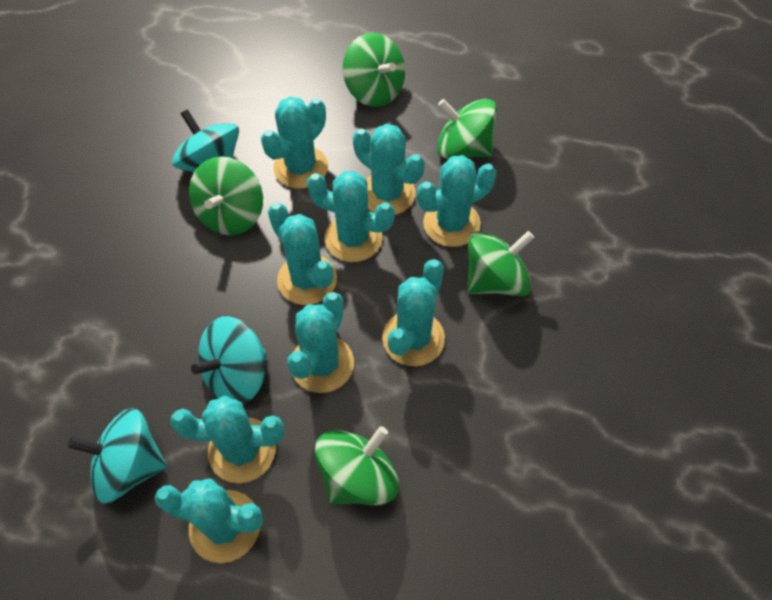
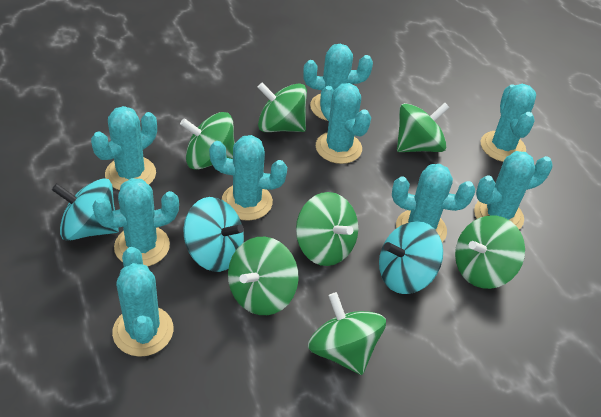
green spinning top: [189,156,263,235] [315,426,399,505] [343,33,405,107] [437,99,497,159] [467,231,534,296] = 5 -> [180,112,235,170] [228,237,299,315] [257,83,307,132] [296,192,358,266] [308,292,386,375] [397,103,450,152] [455,215,525,289] = 7

